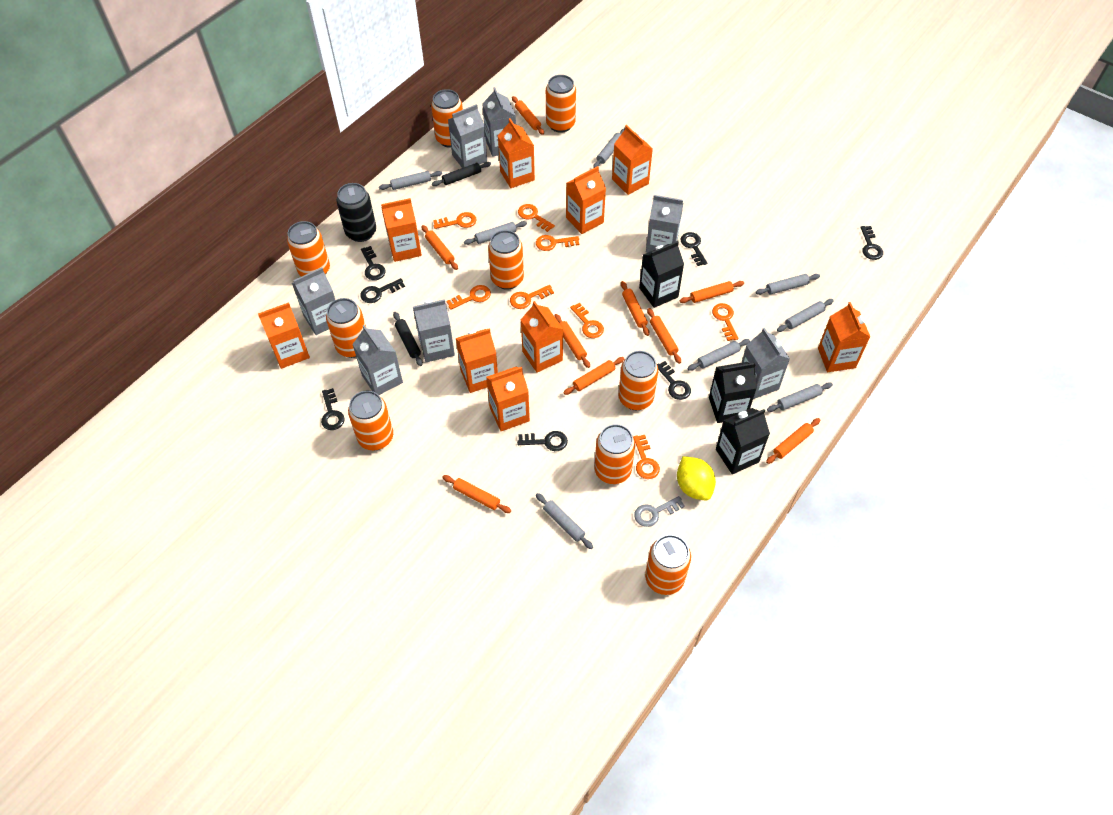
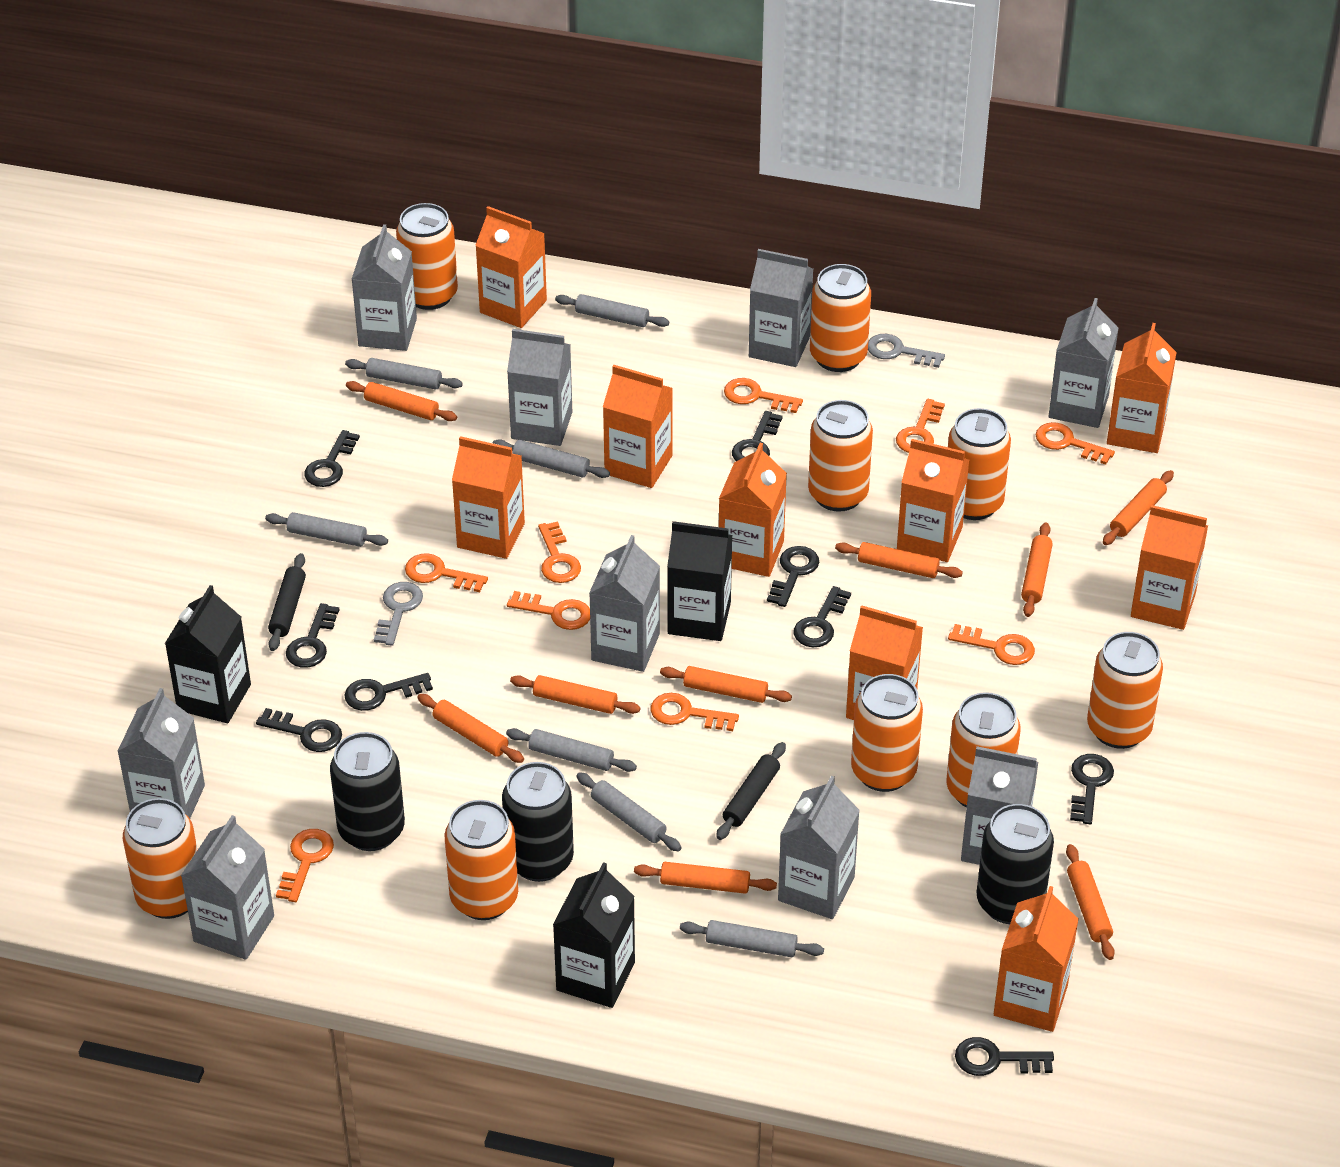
black can: [336,183,376,242] = 1 -> [330,732,405,851] [502,762,574,882] [976,804,1054,924] = 3
black key: [321,388,345,430] [360,278,405,303] [361,246,386,280] [517,431,568,451] [657,361,691,400] [681,232,708,266] [860,226,883,260] = 7 -> [256,708,342,752] [286,603,339,668] [304,430,360,487] [344,673,433,711] [732,411,783,461] [767,546,819,607] [794,586,851,647] [955,1037,1054,1076] [1070,754,1114,824] = 9
grey carton: [292,268,335,335] [352,325,403,395] [413,299,455,362] [448,104,487,168] [482,87,516,157] [646,195,683,253] [742,328,790,399] = 7 -> [117,688,205,818] [181,815,274,960] [352,224,417,351] [507,329,572,446] [589,535,660,672] [749,249,813,367] [778,776,860,919] [961,746,1038,865] [1049,298,1119,428] = 9
grey key: [634,496,685,527] = 1 -> [374,582,423,646] [868,334,945,368] = 2
grey rolling pin: [379,171,442,190] [464,221,527,245] [536,493,593,549] [593,128,625,168] [688,339,750,371] [756,274,820,295] [767,382,833,412] [777,299,834,332] = 8 -> [265,512,388,547] [345,358,463,390] [493,439,610,478] [506,728,637,772] [555,294,669,327] [576,772,682,851] [680,920,824,957] = 7
orange key: [433,212,477,229] [446,285,491,310] [510,285,554,309] [518,204,555,232] [536,235,579,251] [570,302,604,338] [633,435,660,479] [712,303,739,341] = 8 -> [276,829,334,902] [405,553,488,592] [507,591,590,630] [538,521,581,583] [651,693,739,731] [724,378,803,413] [896,399,945,453] [948,624,1035,665] [1035,422,1115,465] = 9
yellow lemon: [677,456,716,500] = 1 -> none = 0

